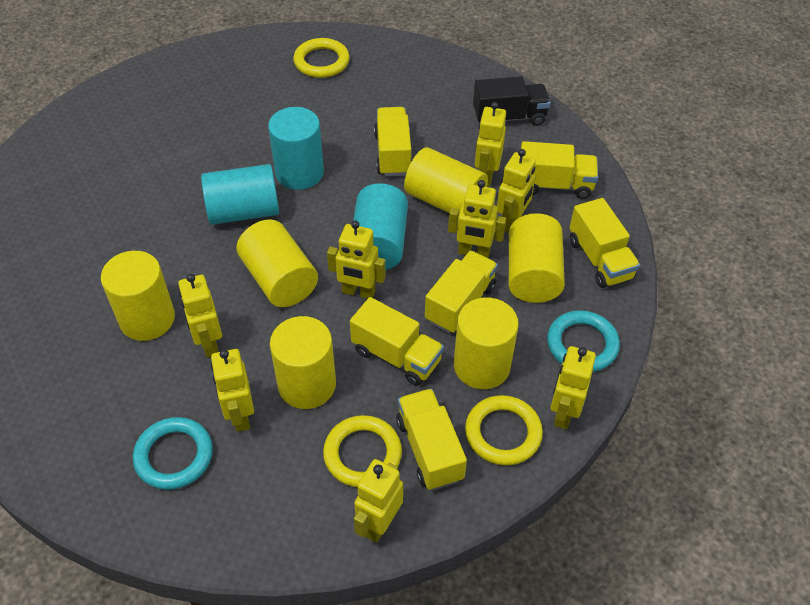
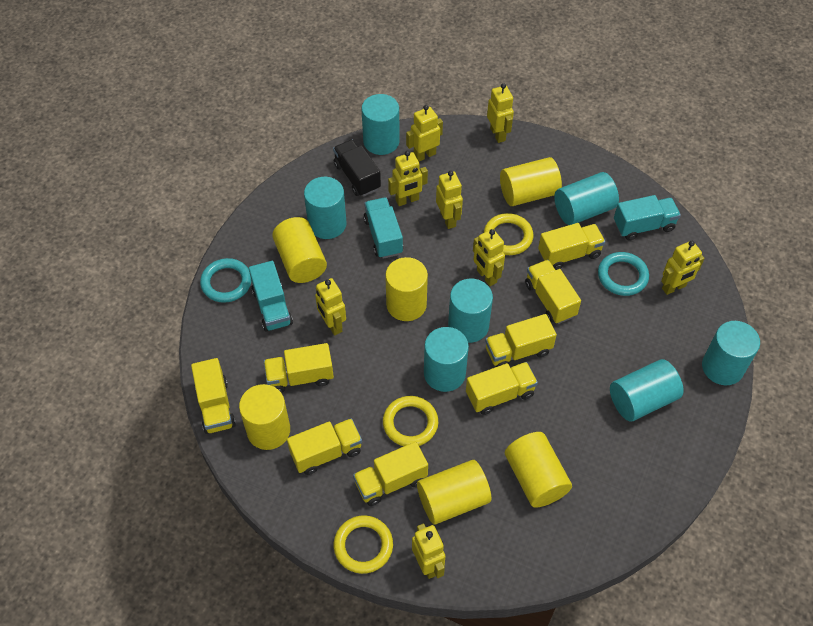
turquoise cylinder: [201,164,279,225] [268,107,324,190] [353,183,408,270] = 3 -> [304,177,346,239] [362,94,400,155] [424,327,469,392] [448,279,493,343] [554,172,619,225] [610,359,684,422] [702,321,760,385] = 7
turquoise truck: none = 0 -> [249,261,293,332] [364,197,403,259] [614,195,681,241] = 3
yellow truck: [350,297,444,386] [374,107,412,176] [396,389,467,490] [425,250,498,333] [521,141,598,199] [570,198,640,288] = 6 -> [191,358,236,434] [264,343,334,393] [287,418,362,475] [353,442,428,506] [466,362,538,415] [485,314,557,367] [525,260,581,324] [538,223,605,270] = 8

